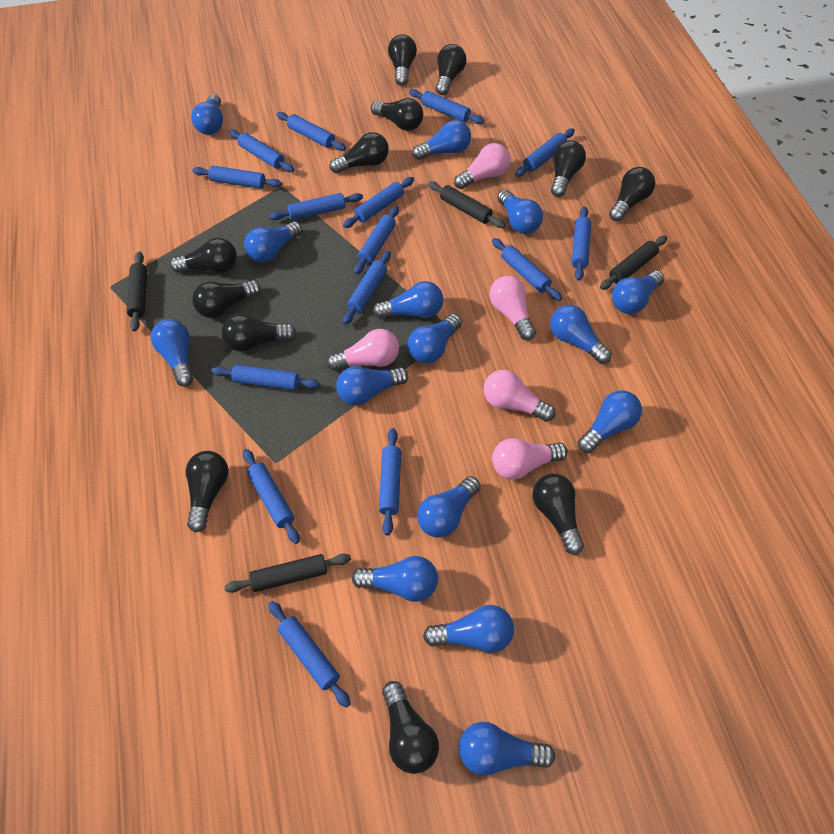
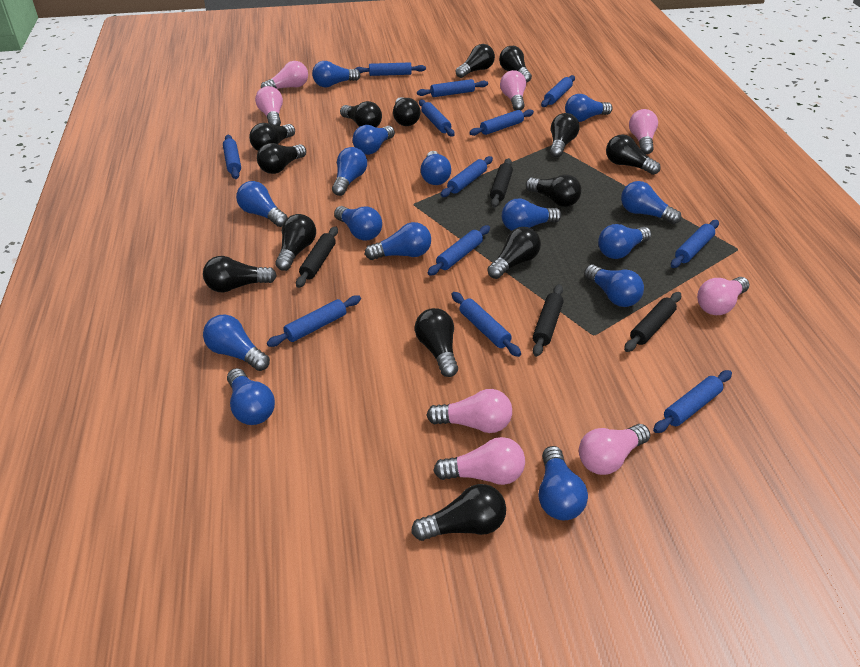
black light bulb: [170,238,237,273] [186,451,229,532] [192,280,261,318] [221,314,296,352] [330,132,389,174] [371,98,423,131] [382,681,439,774] [388,34,417,86] [436,44,467,95] [532,474,584,555] [551,140,586,197] [609,167,655,221] = 12 -> [203,256,277,293] [249,123,295,151] [257,143,306,174] [275,214,316,271] [340,101,382,127] [393,97,421,126] [411,484,506,541] [415,308,458,377] [456,44,495,78] [487,227,541,279] [499,46,532,83] [526,174,582,207] [550,113,580,158] [606,134,661,175] = 14
blue rolling pin: [192,166,282,189] [211,365,320,390] [229,129,294,172] [243,449,300,544] [268,601,351,708] [269,193,363,220] [277,112,346,151] [343,177,414,228] [343,251,391,325] [354,206,399,275] [379,428,401,536] [409,89,484,124] [492,238,562,301] [515,128,575,177] [572,207,591,281] = 15 -> [223,135,241,179] [267,295,361,347] [354,62,426,76] [417,79,488,97] [419,99,455,137] [428,225,490,276] [441,156,493,197] [452,292,521,357] [469,109,534,136] [541,75,575,107] [653,370,732,433] [671,220,719,268] = 12
pink light bulb: [327,329,399,371] [454,143,510,189] [484,370,556,422] [489,276,536,340] [492,438,568,480] = 5 -> [255,86,283,126] [261,61,308,89] [427,389,512,433] [433,437,525,485] [500,70,526,111] [579,424,650,475] [629,109,658,154] [697,277,749,315] = 8

